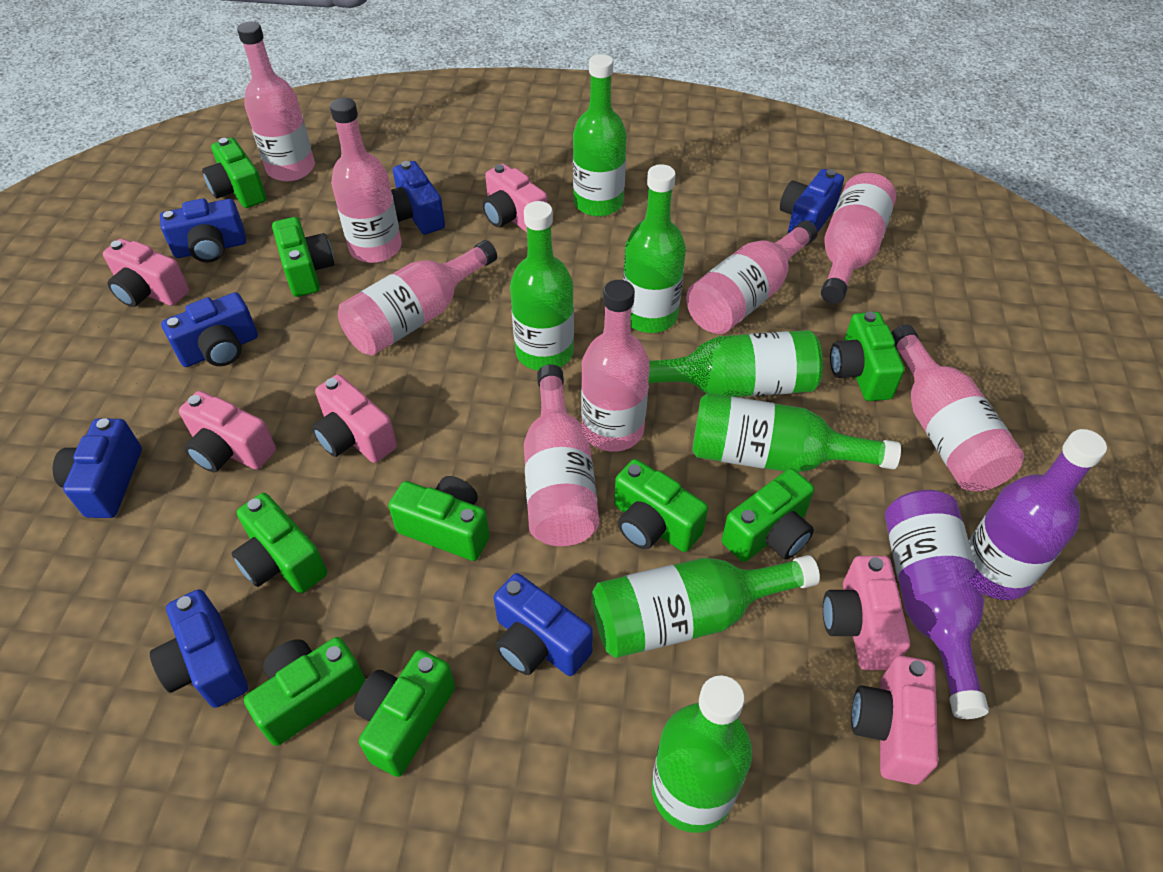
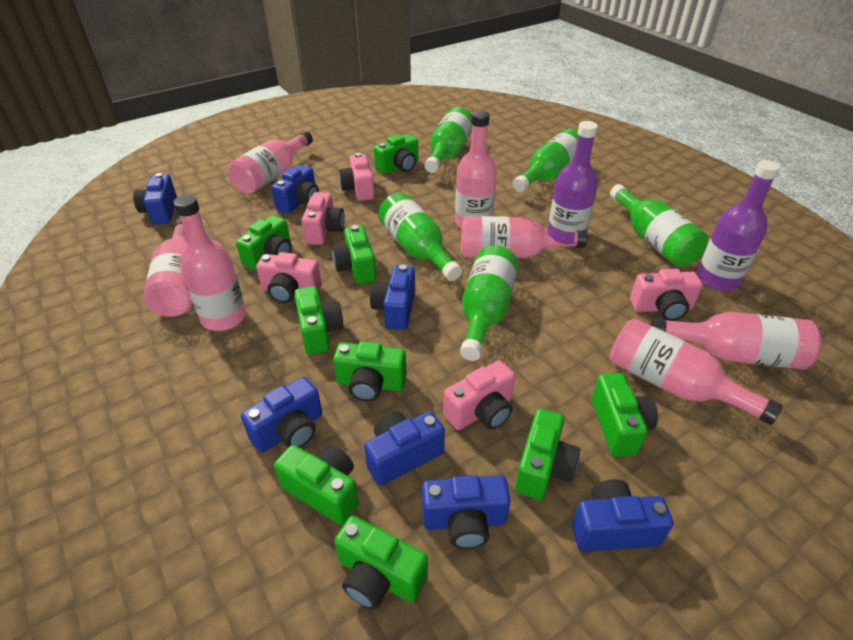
green bottle: [510,201,574,371] [573,54,627,217] [592,555,820,658] [623,164,686,333] [648,330,823,397] [652,675,752,833] [692,393,901,472] = 7 -> [378,193,462,281] [425,107,472,173] [460,245,518,361] [513,129,578,192] [610,184,708,267] = 5
pink bottle: [237,22,315,182] [330,98,402,263] [338,240,497,355] [524,364,599,546] [581,280,650,452] [686,220,818,334] [821,173,896,304] [891,324,1024,492] = 8 -> [143,219,193,317] [173,195,246,331] [228,131,313,194] [455,110,497,228] [461,216,587,258] [610,319,783,425] [650,312,821,370] = 7
pink camera: [103,239,189,307] [179,391,276,472] [312,374,397,463] [483,164,547,232] [823,556,910,670] [851,655,938,785] = 6 -> [256,252,322,303] [301,192,345,245] [339,153,375,201] [443,361,515,430] [630,269,703,321] = 5

